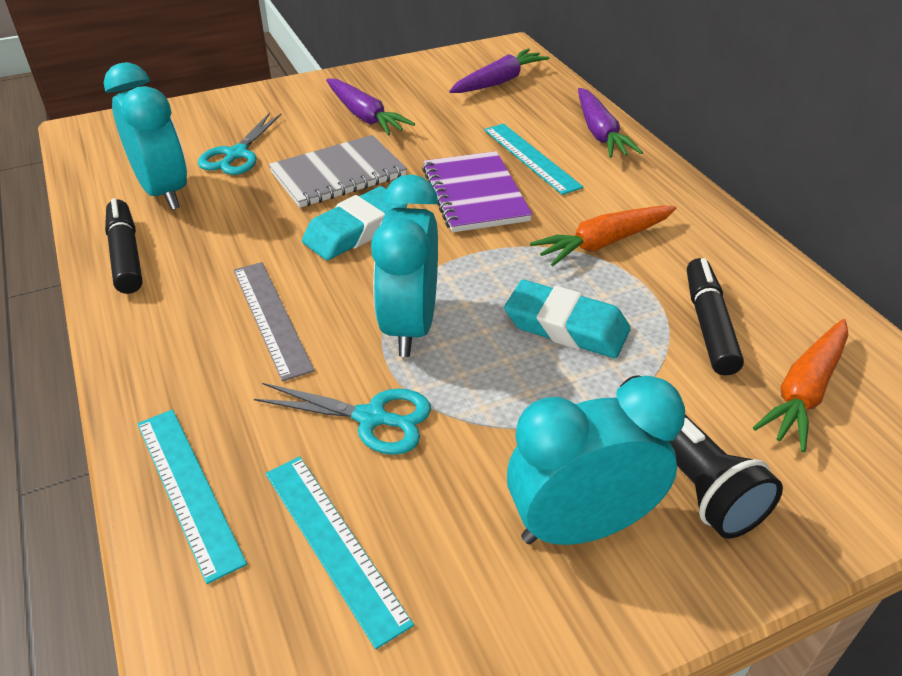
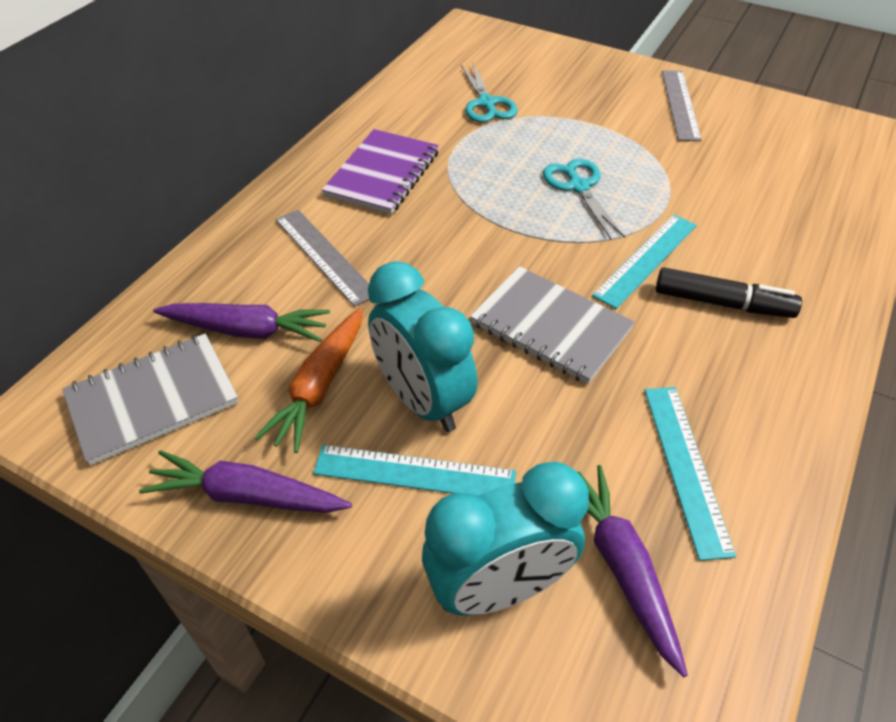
black flashlight: [616,375,783,539] = 1 -> none = 0
black marker: [105,198,143,294] [687,258,744,376] = 2 -> [656,267,802,318] = 1
grey notebook: [269,135,407,208] = 1 -> [62,334,239,465] [470,266,635,384] = 2
grey ruler: [234,262,315,381] = 1 -> [275,210,369,307] [662,70,702,141] = 2
orange carrot: [530,206,676,266] [753,319,848,452] = 2 -> [254,308,362,453] = 1
turquoise clock: [104,62,187,210] [371,174,438,357] [507,376,685,545] = 3 -> [368,261,478,432] [422,462,589,616] = 2
turquoise eraser: [302,186,407,260] [504,280,630,358] = 2 -> none = 0

